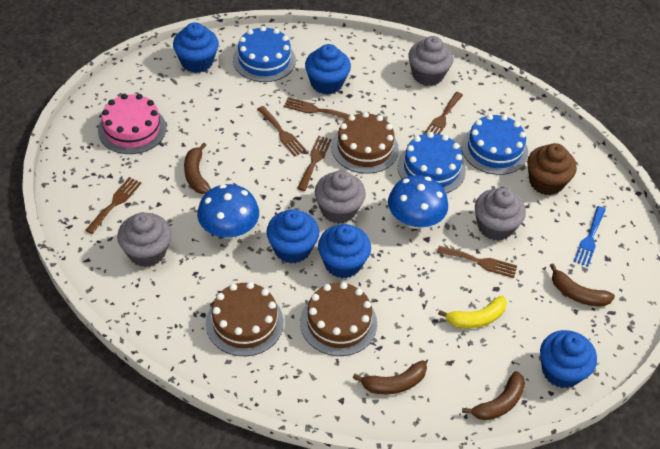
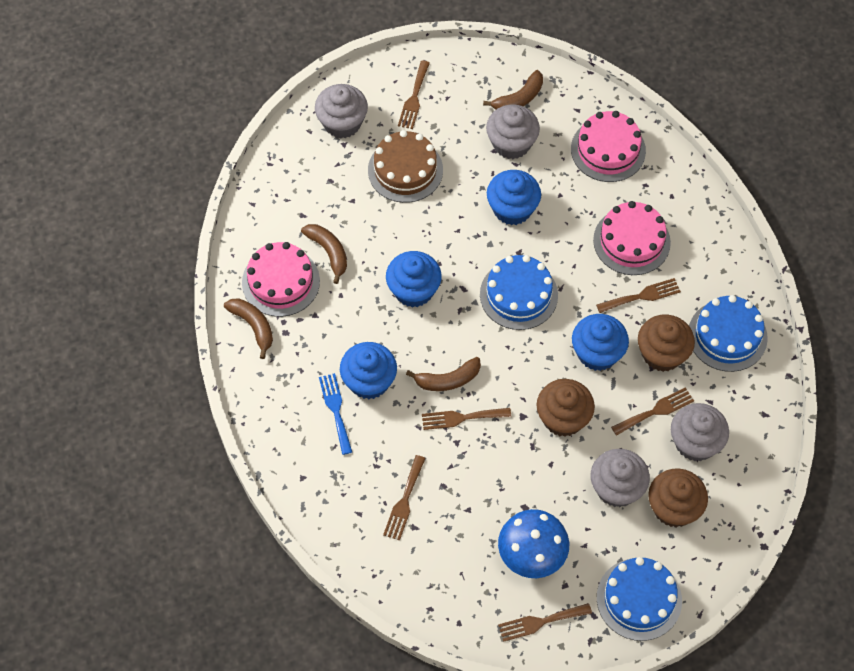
blue cupcake: [173,22,219,73] [266,209,319,264] [305,44,351,95] [318,224,371,278] [540,330,597,388] = 5 -> [340,342,397,399] [386,251,442,308] [487,170,541,225] [572,314,629,371] = 4
blue mushroom: [197,184,259,239] [388,175,448,229] = 2 -> [498,509,569,578] = 1
brown cake: [206,282,284,356] [300,282,377,356] [331,112,399,174] = 3 -> [368,130,443,203] = 1
brown cupcake: [527,143,577,195] = 1 -> [537,379,595,437] [638,315,695,372] [648,469,708,527] = 3
pink cake: [98,94,166,154] = 1 -> [242,242,320,317] [571,111,646,182] [593,201,671,275] = 3
yellow banana: [438,296,507,328] = 1 -> none = 0

